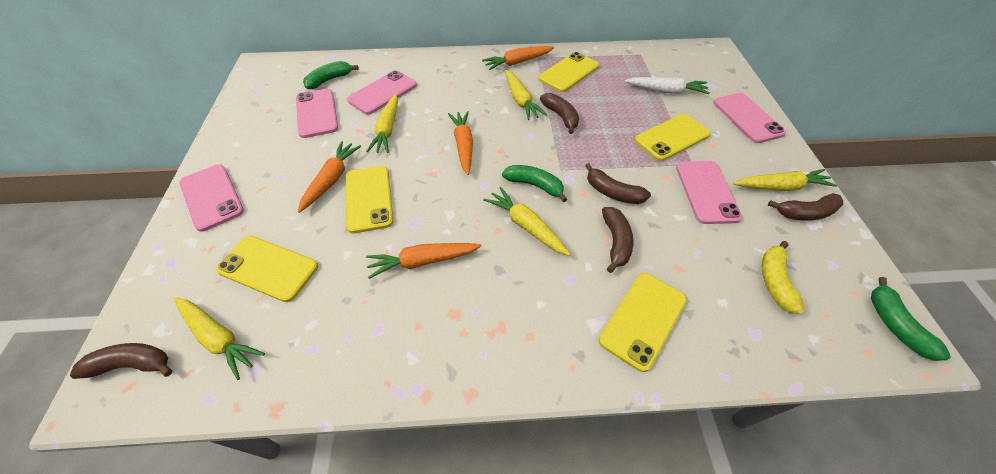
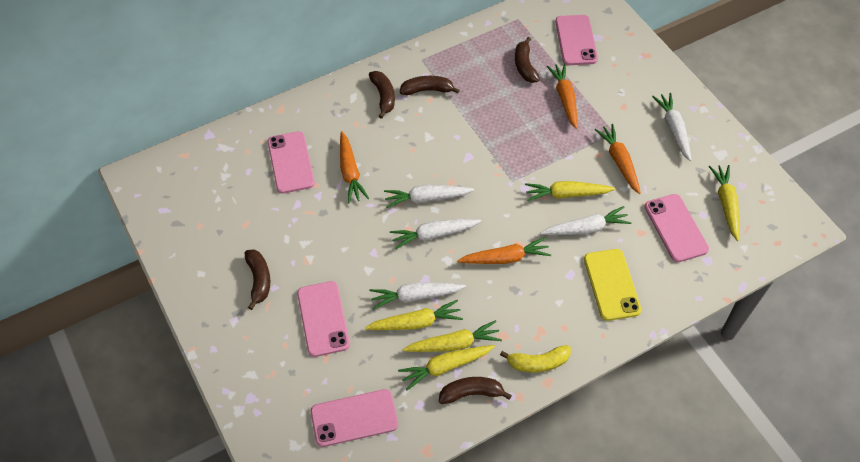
green banana: [303,61,359,89] [502,165,567,202] [871,277,951,361] = 3 -> none = 0
white carrot: [625,77,710,94] = 1 -> [370,282,466,310] [384,185,474,208] [390,219,481,250] [541,206,632,235] [652,93,691,161] = 5
yellow phone: [216,236,318,302] [346,166,393,233] [538,52,599,92] [599,273,687,372] [634,114,710,161] = 5 -> [584,249,641,321] = 1

